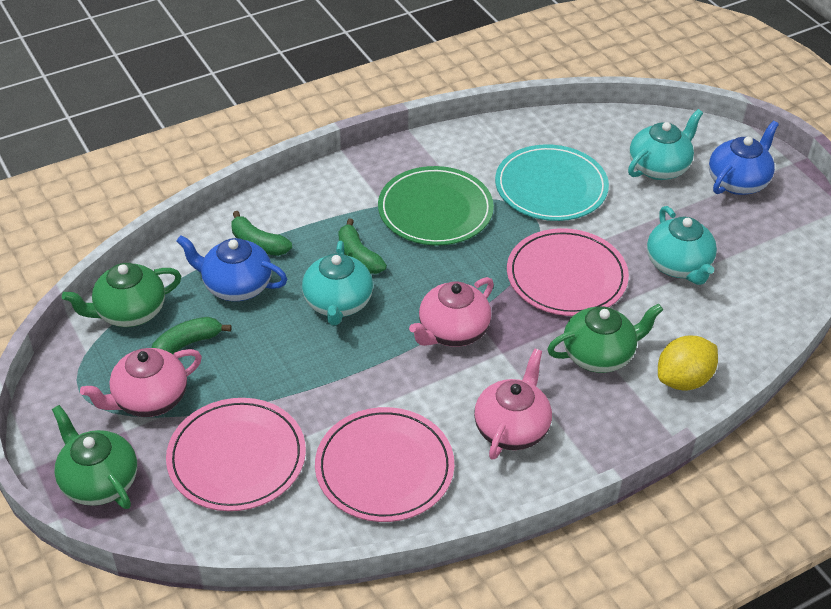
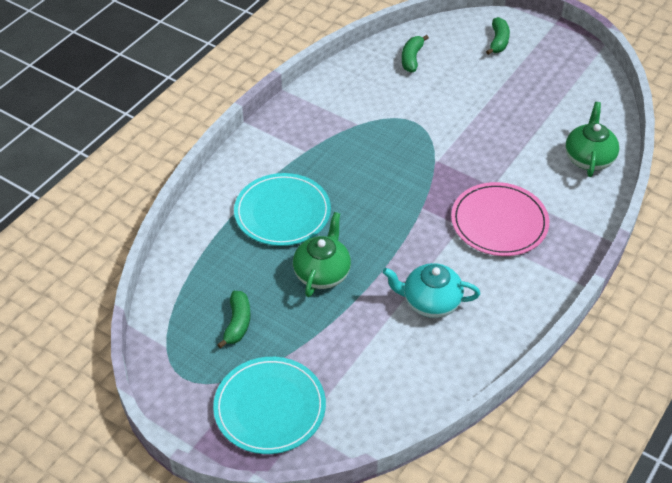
blue teapot: [176,235,287,301] [709,121,779,195] = 2 -> none = 0
green plate: [378,166,494,245] = 1 -> none = 0
green teapot: [52,405,137,509] [62,263,181,327] [547,304,663,373] = 3 -> [293,212,351,297] [565,102,619,177] = 2
pink plate: [166,398,306,511] [315,407,454,522] [507,228,629,316] = 3 -> [451,182,549,256] = 1
pink teapot: [80,348,202,417] [409,277,494,347] [474,349,552,460] = 3 -> none = 0
turquoise plate: [495,144,609,221] = 1 -> [213,357,326,454] [234,173,331,246] = 2
turquoise teapot: [302,241,373,326] [628,109,703,180] [647,206,717,285] = 3 -> [383,263,480,318] = 1
yellow lemon: [658,336,718,390] = 1 -> none = 0

